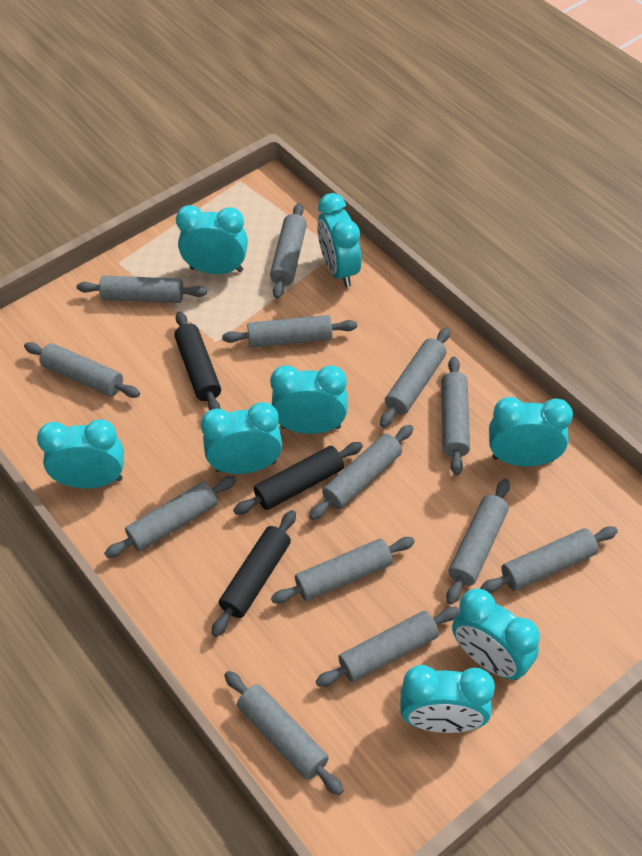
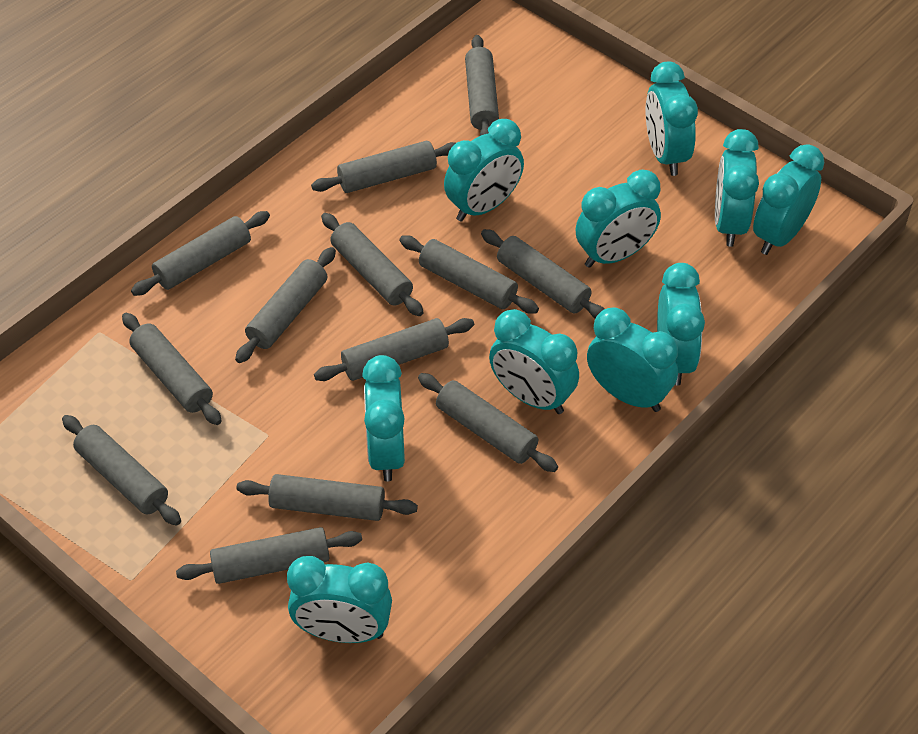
black rolling pin: [174,311,221,410] [212,510,296,637] [233,442,363,515] = 3 -> none = 0
turquoise clock: [37,419,124,488] [176,205,248,274] [201,402,282,474] [270,365,348,434] [317,193,361,287] [400,665,495,733] [452,588,540,680] [489,397,573,466] = 8 -> [287,556,392,643] [362,355,405,482] [444,119,524,222] [489,309,579,414] [576,170,661,268] [587,307,678,412] [645,62,698,176] [657,263,705,386] [715,129,759,247] [753,144,824,255] = 10

